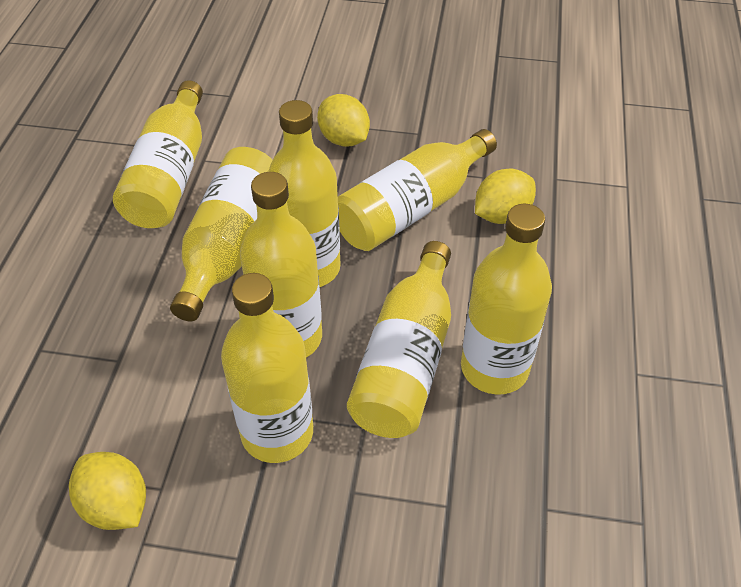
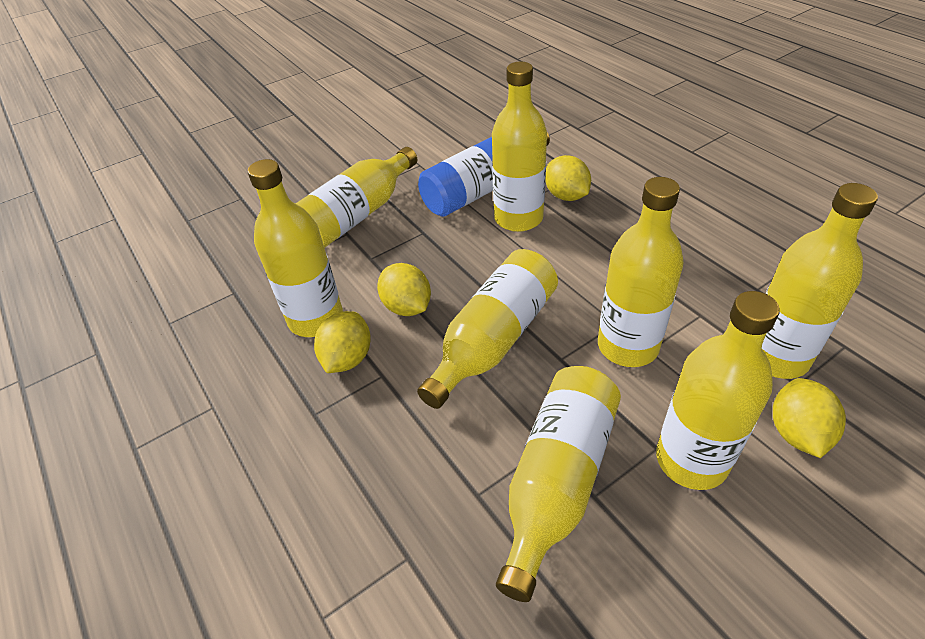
blue bottle: none = 0 -> [418,132,550,217] = 1
yellow lemon: [69,452,146,530] [317,94,370,147] [475,169,536,224] = 3 -> [314,311,371,373] [377,263,431,316] [545,155,591,201] [773,378,846,458] = 4

